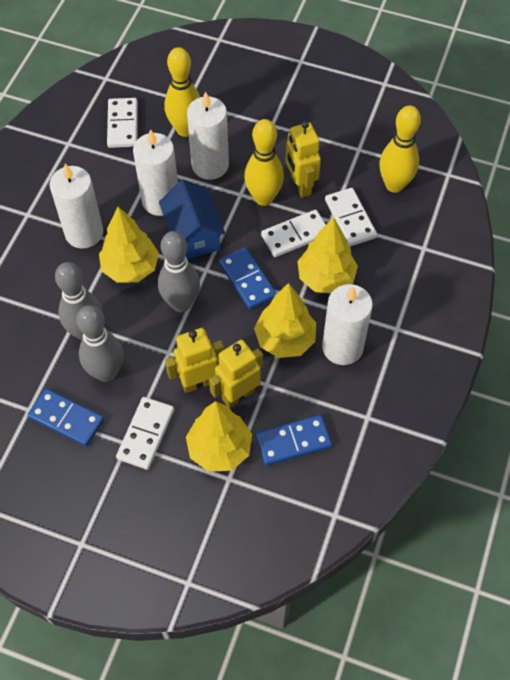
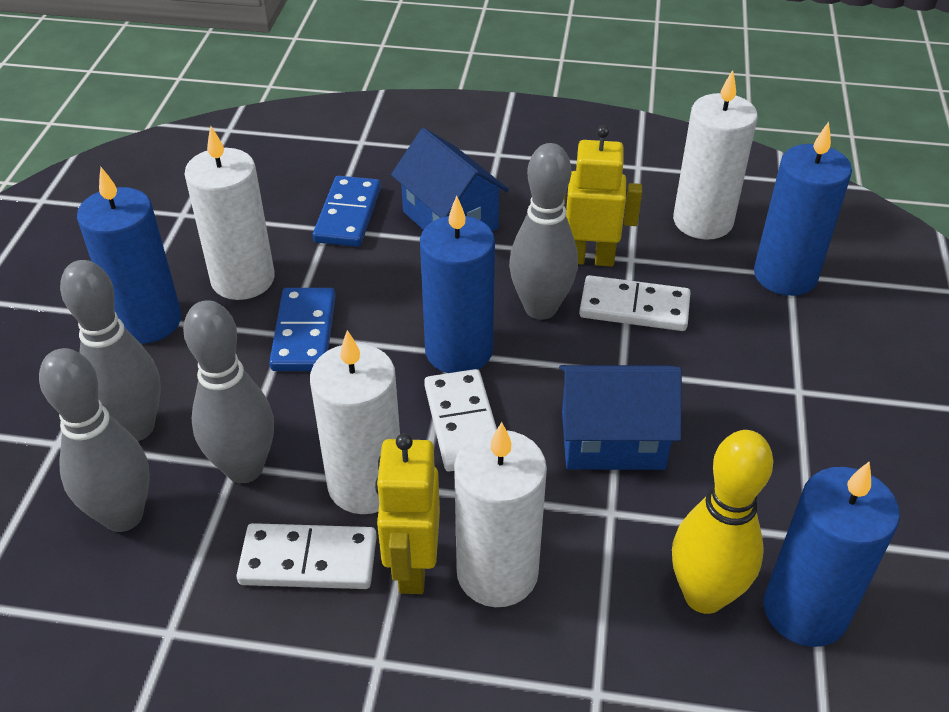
blue candle: none = 0 -> [77,167,181,344] [420,196,495,373] [754,122,852,296] [764,461,900,647] = 4
blue domino: [28,388,104,446] [219,247,277,310] [255,415,332,466] = 3 -> [269,288,336,371] [313,176,381,247] = 2
blue house: [159,180,225,259] = 1 -> [391,128,509,231] [559,365,682,470] = 2
grey bowling pin: [55,262,102,340] [76,305,123,382] [158,231,200,312] = 3 -> [39,348,150,532] [60,260,161,441] [183,300,274,483] [509,143,578,320] = 4
white domino: [107,98,138,148] [116,397,174,470] [261,210,326,257] [325,188,377,246] = 4 -> [236,523,377,589] [424,369,497,472] [579,275,691,331] = 3
yellow bowling pin: [164,47,200,137] [244,119,284,206] [379,105,421,193] = 3 -> [672,430,773,614] = 1
yellow robot: [165,328,224,393] [209,340,263,408] [286,121,321,198] = 3 -> [375,433,440,594] [564,125,642,267] = 2
yellow tree: [99,207,159,283] [186,401,252,472] [254,283,316,358] [297,217,358,293] = 4 -> none = 0

